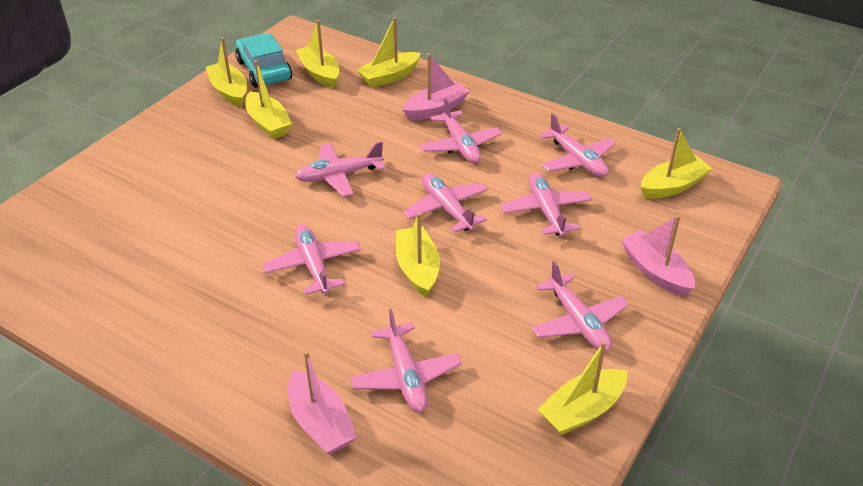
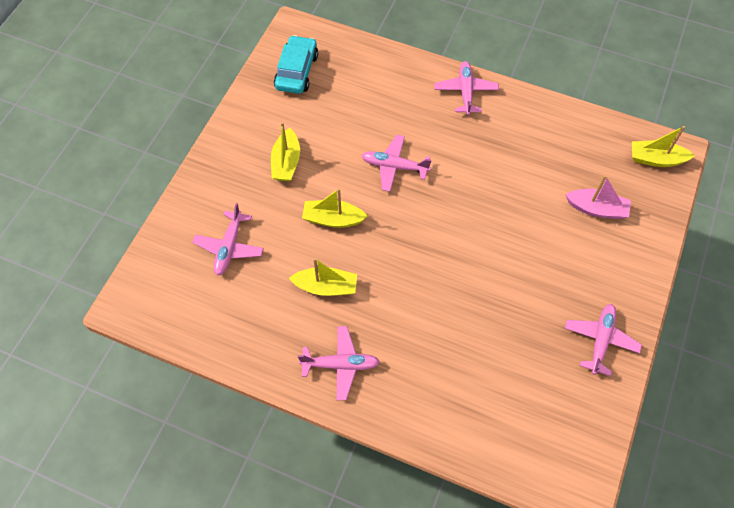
pink boat: [288,351,357,455] [402,53,470,120] [621,215,695,297] = 3 -> [566,175,631,219] = 1
pink plane: [262,224,361,295] [295,142,385,197] [350,308,462,413] [403,173,488,233] [420,97,502,163] [501,173,592,236] [531,261,629,352] [539,113,616,177] = 8 -> [192,203,264,276] [298,326,380,400] [361,135,432,192] [434,61,499,115] [565,304,642,376] = 5
yellow boat: [206,37,247,107] [245,60,292,139] [296,20,339,88] [356,17,421,88] [396,213,440,297] [538,341,627,435] [641,128,713,199] = 7 -> [271,122,300,181] [289,258,357,296] [302,188,368,228] [632,126,695,167] = 4

